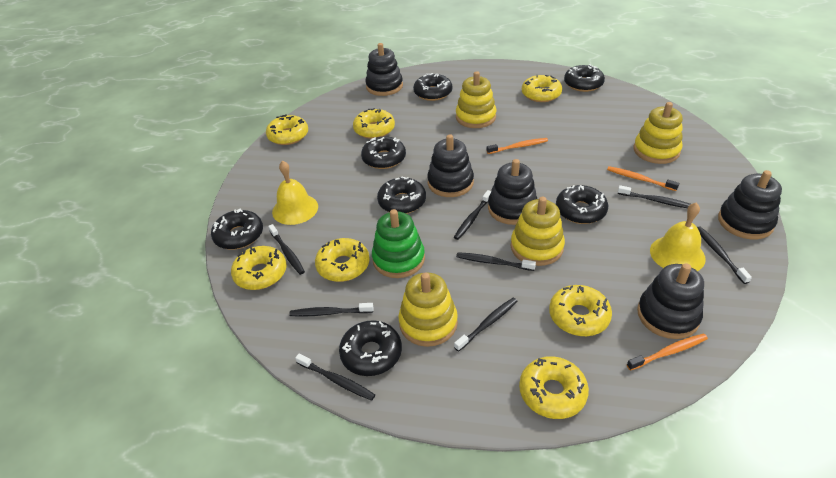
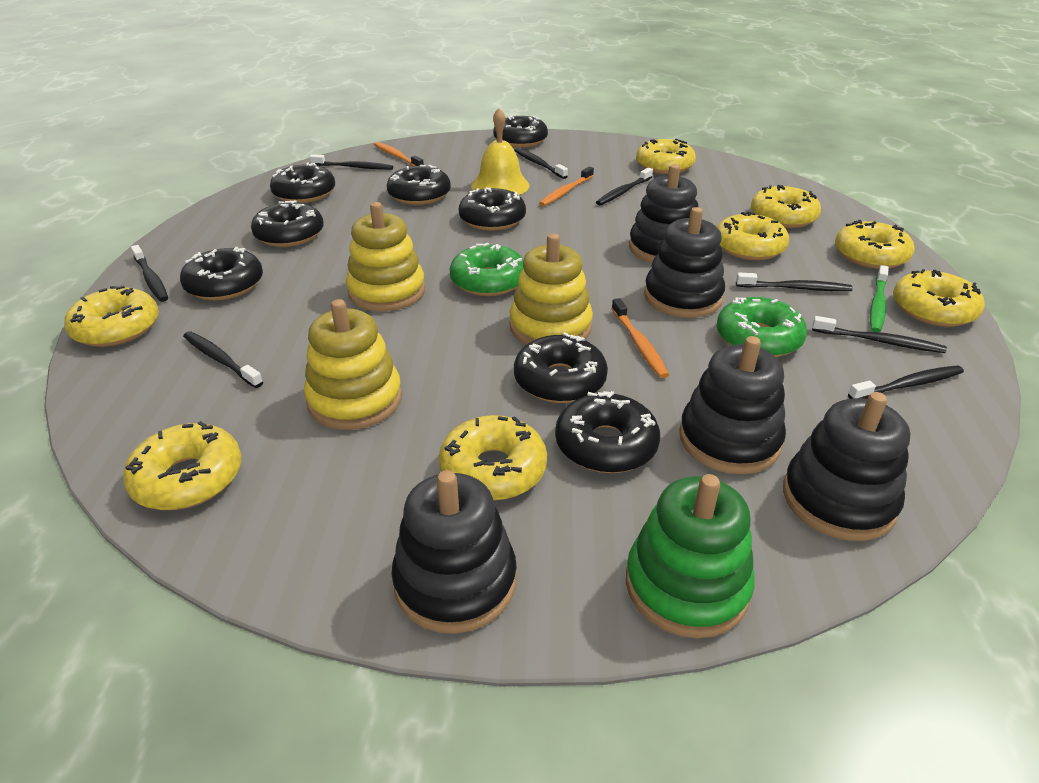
black donut: [211,209,263,250] [339,320,402,376] [361,137,406,169] [377,176,426,214] [413,73,452,101] [556,185,608,224] [564,64,605,92] = 7 -> [180,247,263,300] [251,200,324,247] [270,162,335,203] [387,165,451,205] [459,187,526,231] [493,116,548,148] [514,332,608,403] [555,391,660,473] = 8
green donut: none = 0 -> [450,243,524,296] [716,297,807,357] = 2
green toothbrush: none = 0 -> [870,265,889,332] = 1
yellow bell: [272,160,318,225] [650,203,706,271] = 2 -> [471,108,530,195] = 1
yellow donut: [231,246,287,290] [266,114,308,145] [315,238,370,282] [353,108,395,139] [519,356,589,419] [522,75,562,102] [549,285,612,336] = 7 -> [64,285,159,347] [123,421,241,510] [439,415,547,501] [636,139,696,174] [717,212,789,260] [751,185,821,228] [835,220,915,269] [893,269,985,327] = 8
yellow stacking toy: [398,272,458,347] [456,71,496,128] [511,197,565,266] [634,102,683,164] = 4 -> [304,299,402,430] [346,202,425,311] [509,233,593,345] = 3

